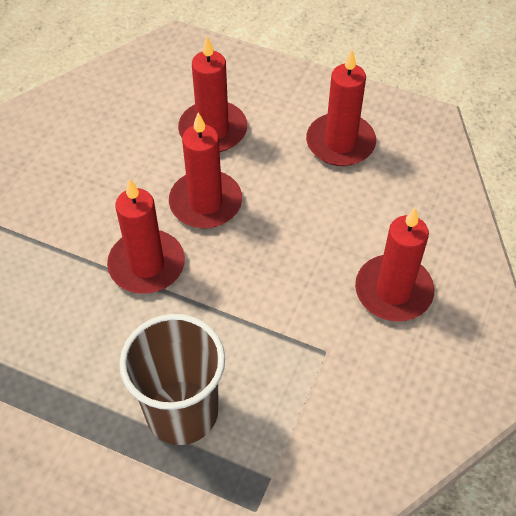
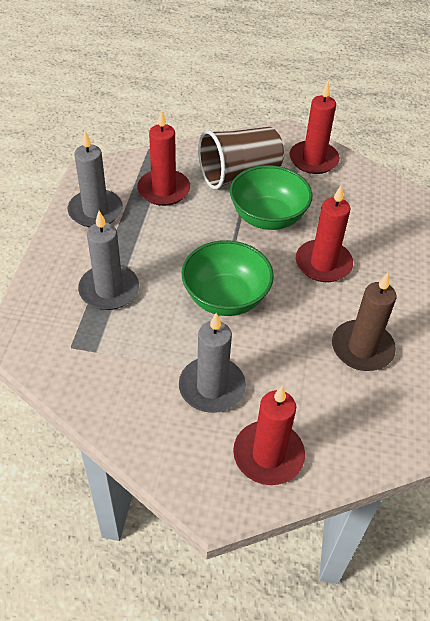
brown candle: none = 0 -> [332,273,396,371] = 1
green bowl: none = 0 -> [181,240,274,316] [230,165,313,230] = 2
grey candle: none = 0 -> [67,131,123,227] [78,211,139,310] [179,313,246,413] = 3
red candle: [107,179,185,294] [169,112,242,228] [178,36,247,152] [306,50,376,166] [355,207,435,321] = 5 -> [137,109,190,206] [233,386,305,485] [290,81,340,174] [296,185,353,282] = 4

